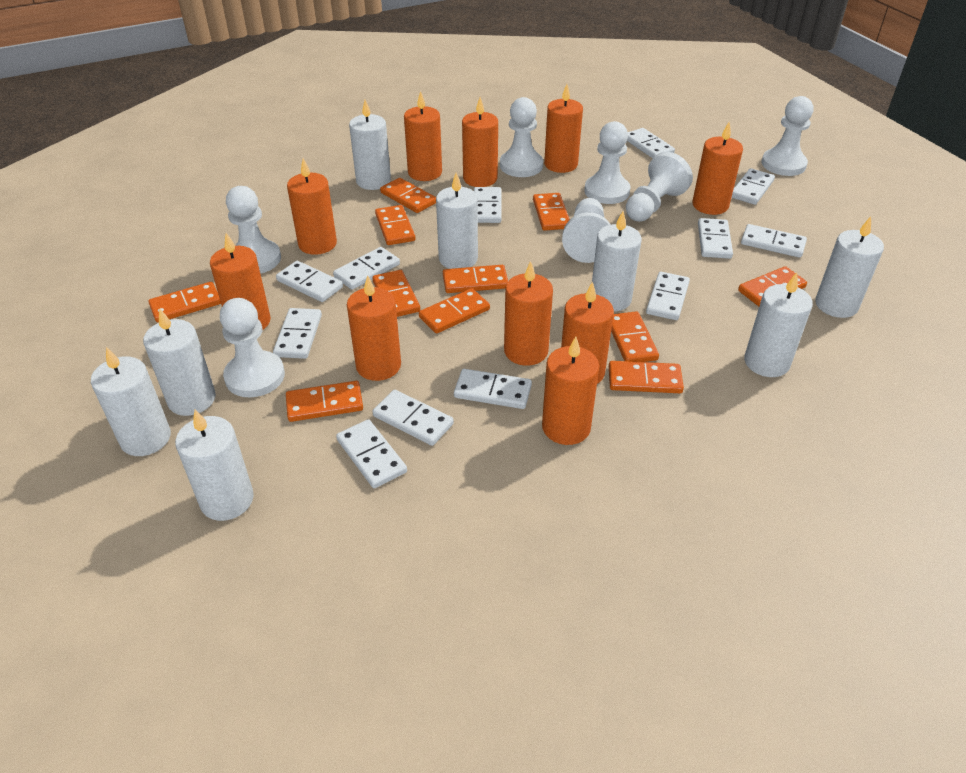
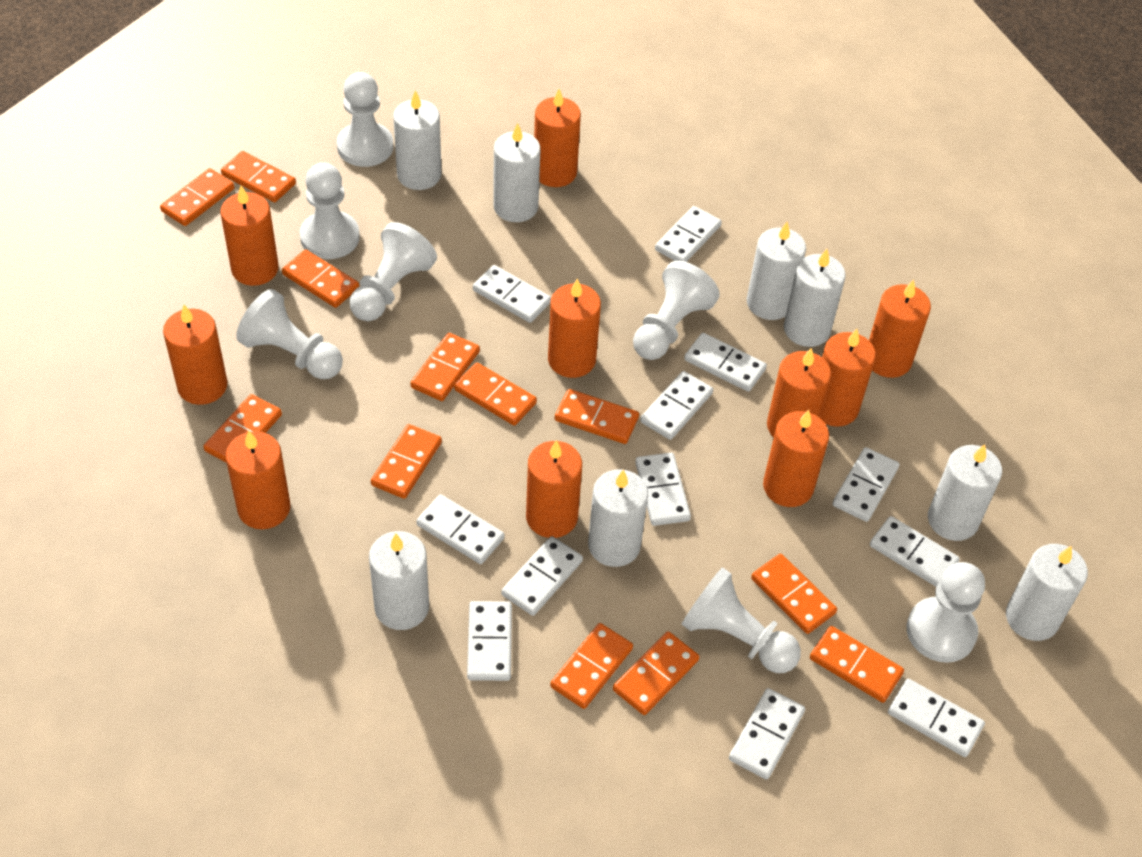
orange domino: [148,282,221,323] [286,381,363,422] [373,270,420,317] [375,205,416,245] [380,178,436,213] [419,288,490,334] [443,265,508,293] [533,193,570,231] [609,361,684,393] [611,311,659,362] [738,266,807,306] = 11 -> [160,168,235,226] [203,394,282,462] [221,151,296,202] [282,249,359,308] [371,424,442,499] [410,333,480,401] [454,363,537,426] [550,623,633,709] [555,389,639,444] [613,631,699,715] [751,554,837,634] [810,626,904,703] = 12

